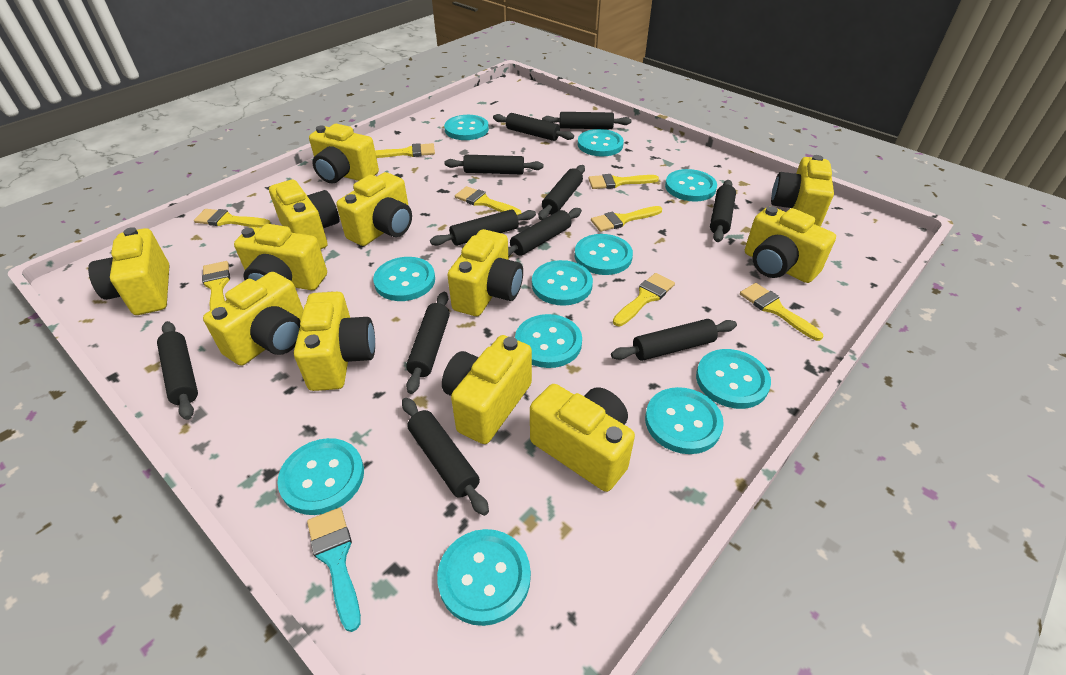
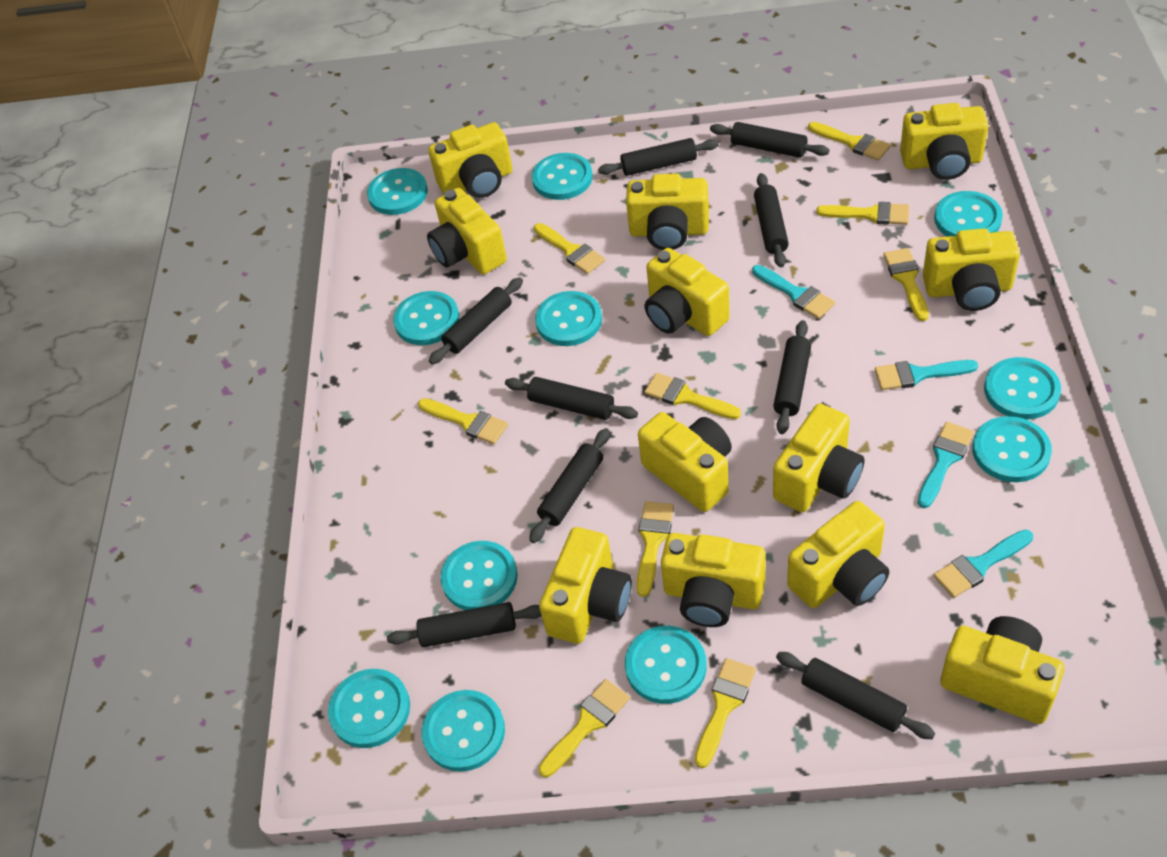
black rolling pin: [157,321,198,420] [402,398,489,516] [406,292,450,394] [430,209,536,246] [444,155,543,175] [493,113,574,141] [508,208,582,257] [538,165,585,220] [542,112,631,129] [611,319,737,361] [710,180,736,242] = 11 -> [387,602,541,647] [429,277,523,365] [505,377,638,420] [529,428,610,543] [598,138,719,176] [710,122,829,158] [754,173,789,267] [773,320,811,434] [776,652,935,739] = 9
turquoise brush: [307,507,361,632] = 1 -> [752,265,835,319] [875,360,978,390] [918,422,974,508] [933,529,1033,598] = 4
yellow brush: [194,209,271,228] [202,261,230,310] [375,143,435,158] [455,186,521,215] [588,174,659,189] [591,206,662,232] [613,273,675,326] [740,283,823,341] = 8 -> [418,398,508,444] [534,223,605,274] [538,679,630,777] [636,501,674,597] [644,373,741,419] [695,658,756,768] [808,122,891,161] [816,202,909,225] [883,248,929,321] = 9

